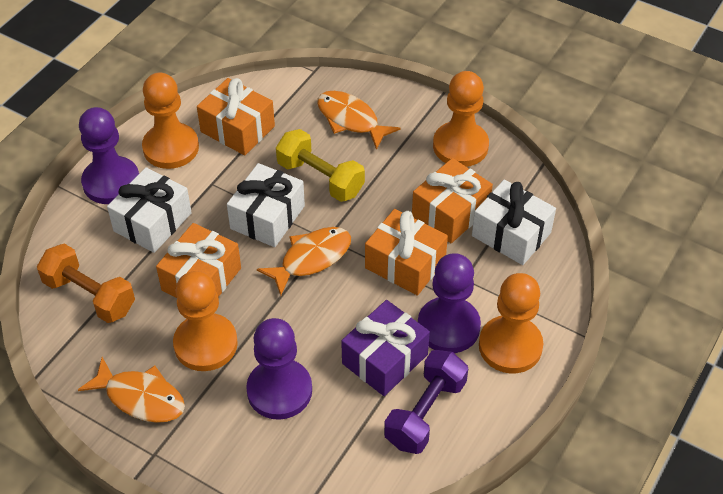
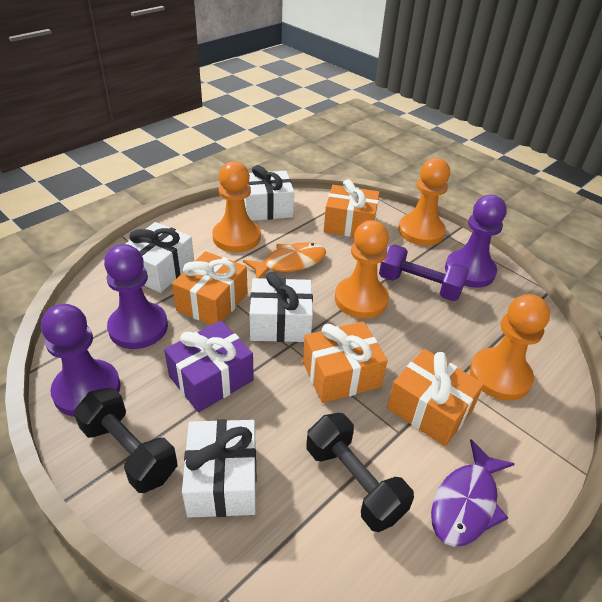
black dumbbell: none = 0 -> [74,387,177,493] [306,413,414,532] = 2
orange dumbbell: [37,244,135,323] = 1 -> none = 0
orange fish: [78,357,185,423] [257,227,351,295] [317,91,401,150] = 3 -> [243,242,326,278] = 1
purple fish: none = 0 -> [431,439,515,547] = 1
white gift: [107,167,192,253] [227,163,305,247] [472,180,556,265] = 3 -> [126,222,194,293] [182,419,256,518] [244,165,294,221] [250,272,313,342] = 4
yellow dumbbell: [276,129,365,202] = 1 -> none = 0

